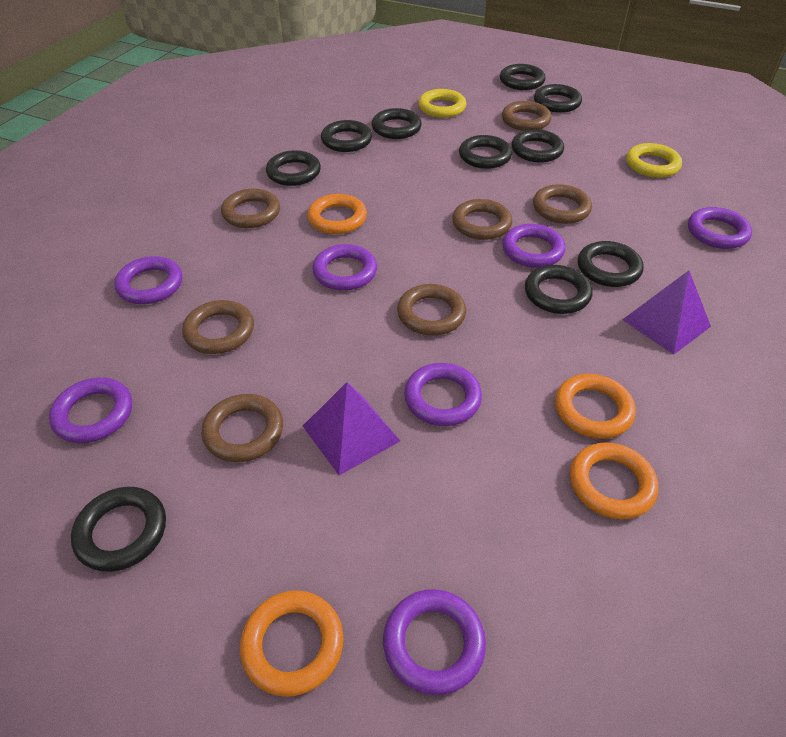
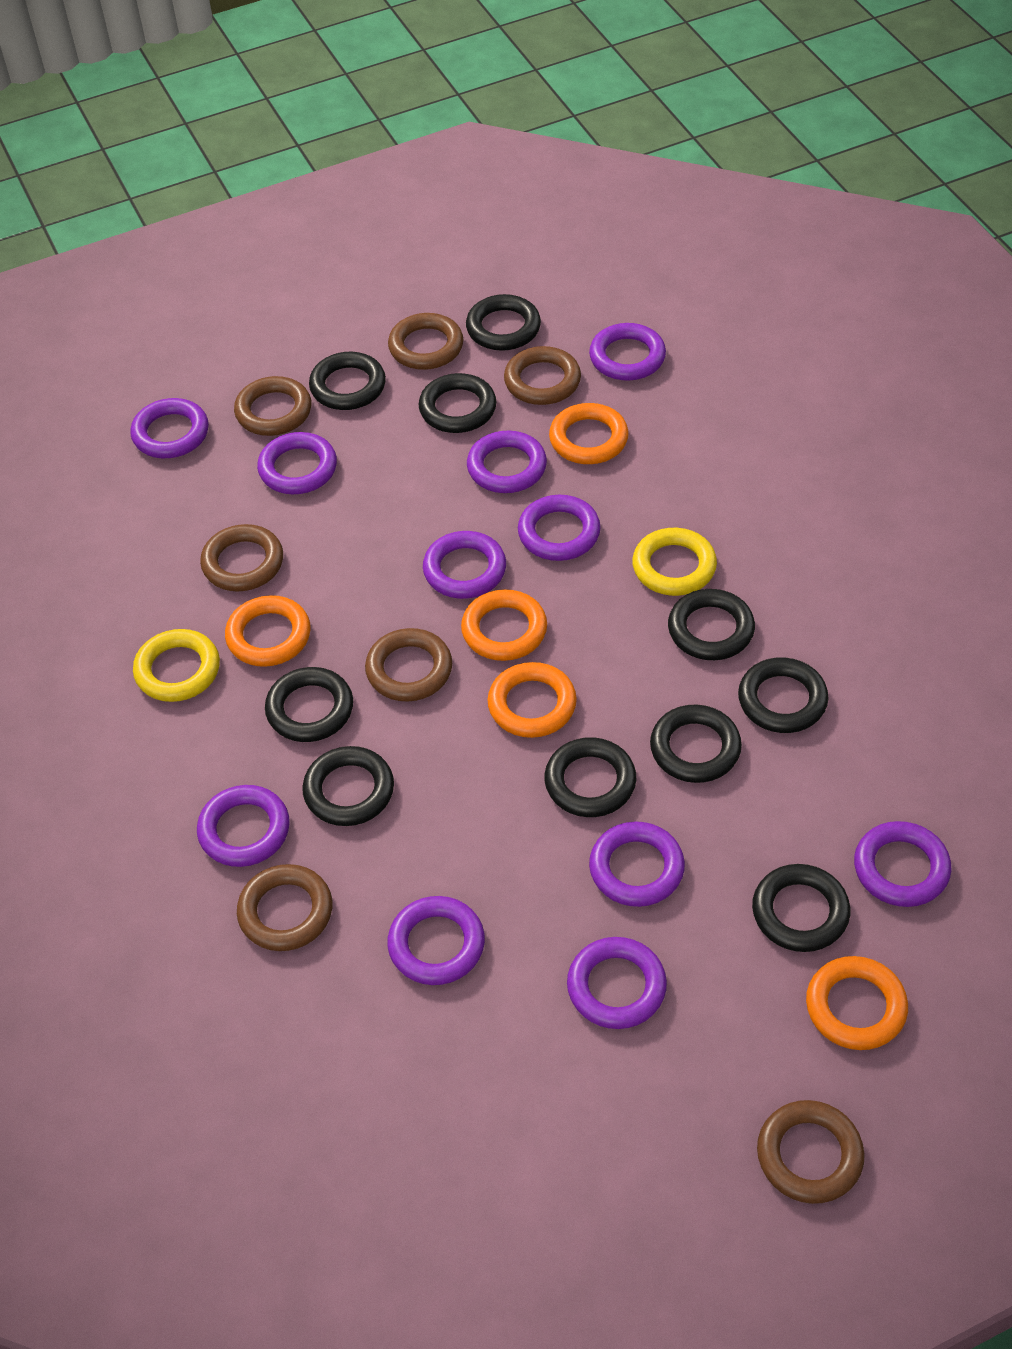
orange ring: [240,590,343,697] [307,194,367,234] [555,374,636,439] [570,442,658,520] = 4 -> [225,595,311,667] [461,589,547,661] [488,662,577,738] [549,403,629,464] [806,956,908,1050] = 5
purple pyramid: [303,382,400,475] [622,271,711,355] = 2 -> none = 0
purple ring: [49,378,132,443] [114,256,182,304] [312,244,377,291] [383,589,486,695] [404,363,482,426] [502,224,565,268] [688,207,752,249] = 7 -> [130,398,209,458] [197,785,290,867] [257,432,337,494] [387,896,485,985] [423,531,506,599] [467,431,547,493] [518,495,601,561] [567,937,667,1029] [589,323,666,381] [589,821,685,907] [854,821,952,907] = 11

